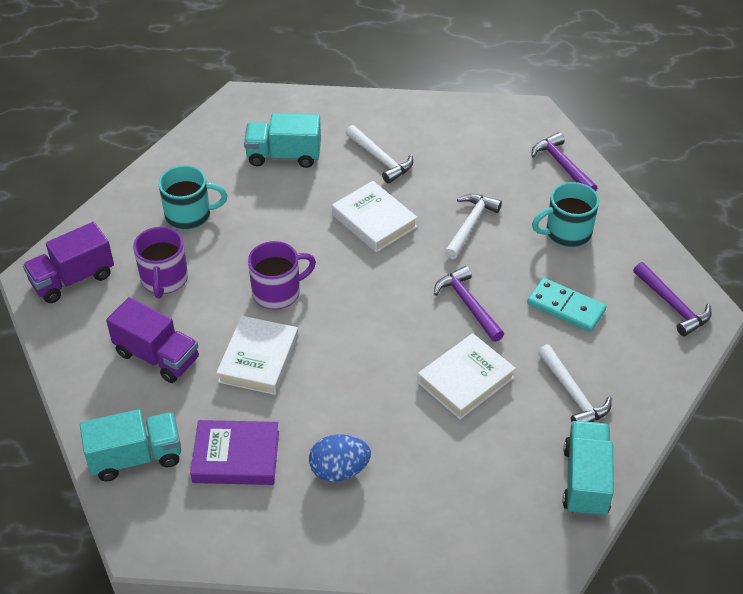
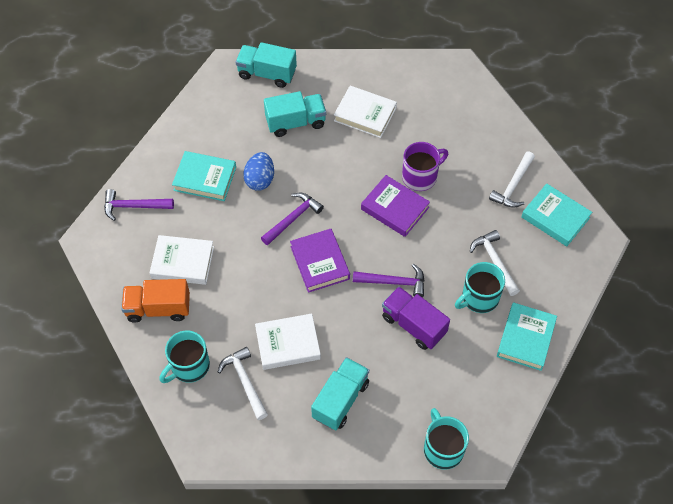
orange truck: none = 0 -> [121,279,190,323] = 1
purple book: [190,420,279,485] = 1 -> [290,229,350,293] [361,175,430,237] = 2
purple mug: [133,227,188,298] [248,241,316,309] = 2 -> [402,142,448,191] = 1
purple truck: [23,222,114,303] [106,297,199,383] = 2 -> [382,286,450,350] = 1
turquoise book: none = 0 -> [172,151,236,201] [497,302,557,371] [521,184,592,246] = 3
turquoise domino: [527,278,607,332] = 1 -> none = 0
turquoise mug: [158,165,227,230] [532,182,599,248] = 2 -> [159,331,210,383] [424,408,469,470] [455,262,505,313] = 3

